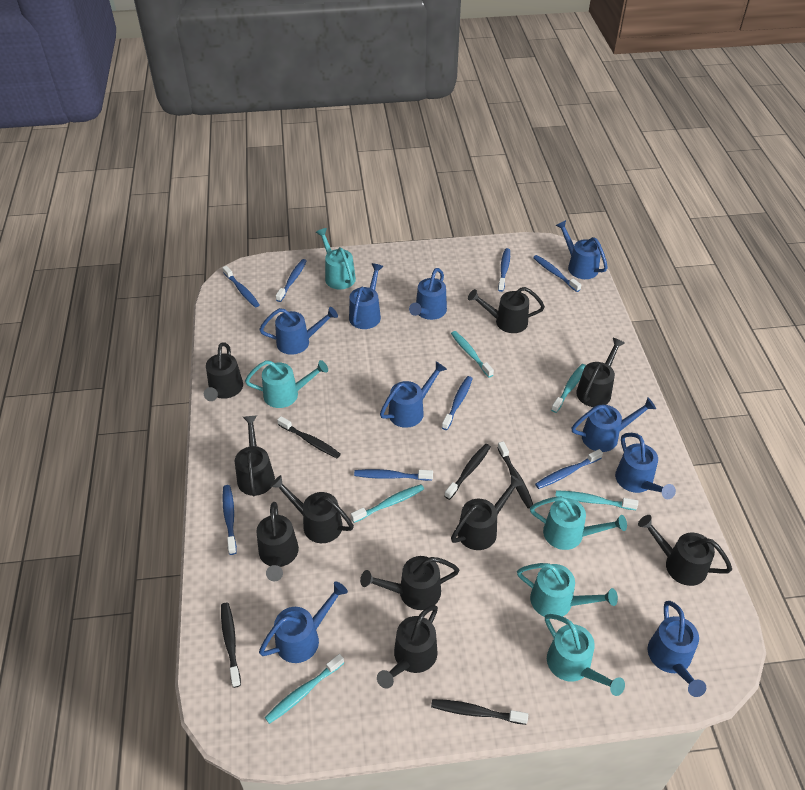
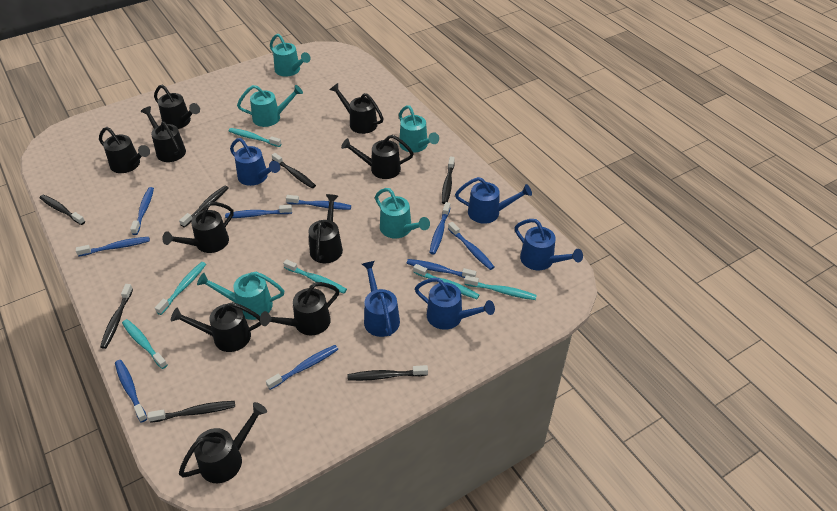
black toothbrush: [221,602,241,688] [277,416,341,458] [431,699,528,725] [444,444,491,500] [498,441,533,508] = 5 -> [40,195,85,225] [100,284,133,349] [148,401,235,423] [179,185,228,227] [272,153,316,188] [347,365,428,381] [442,156,455,204] = 7
blue toothbrush: [222,266,260,308] [222,485,237,555] [276,259,307,302] [354,469,433,481] [442,376,473,430] [498,248,510,292] [533,255,581,292] [535,449,603,489] = 8 -> [76,237,150,256] [115,360,147,423] [130,187,154,235] [225,205,292,218] [266,345,338,390] [286,195,351,210] [406,259,476,278] [429,202,450,255] [448,222,494,270] = 9
blue watering can: [259,307,338,355] [259,581,348,663] [349,263,384,329] [380,361,447,428] [409,268,447,320] [555,220,608,279] [572,398,656,452] [615,433,676,499] [648,601,706,697] = 9 -> [230,138,280,186] [362,261,400,337] [415,278,495,330] [455,177,532,224] [515,219,583,270] = 5
turquoise toothbrush: [264,654,344,724] [351,484,424,523] [451,331,494,378] [551,364,586,413] [555,490,638,510] = 5 -> [122,319,168,369] [155,262,206,315] [229,128,281,147] [283,259,347,294] [413,264,479,299] [464,275,537,300] = 6

